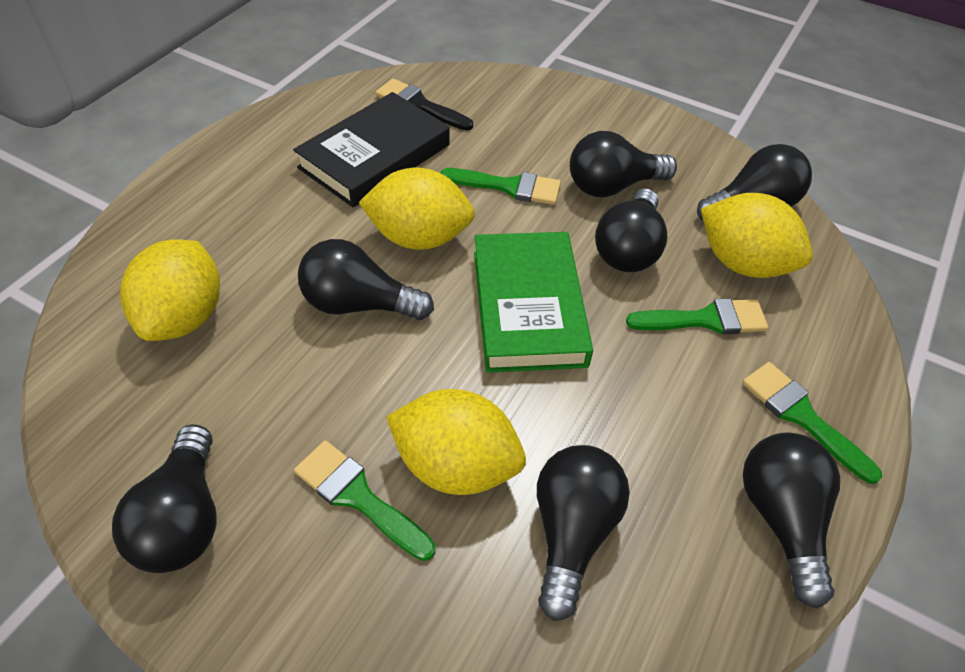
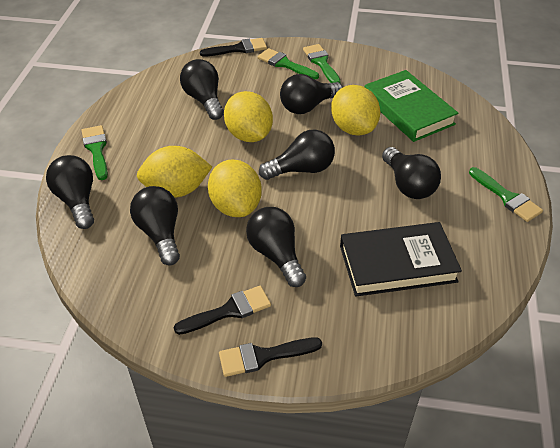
black brush: [375,79,473,131] = 1 -> [174,286,271,335] [200,38,267,57] [219,338,322,377] = 3

